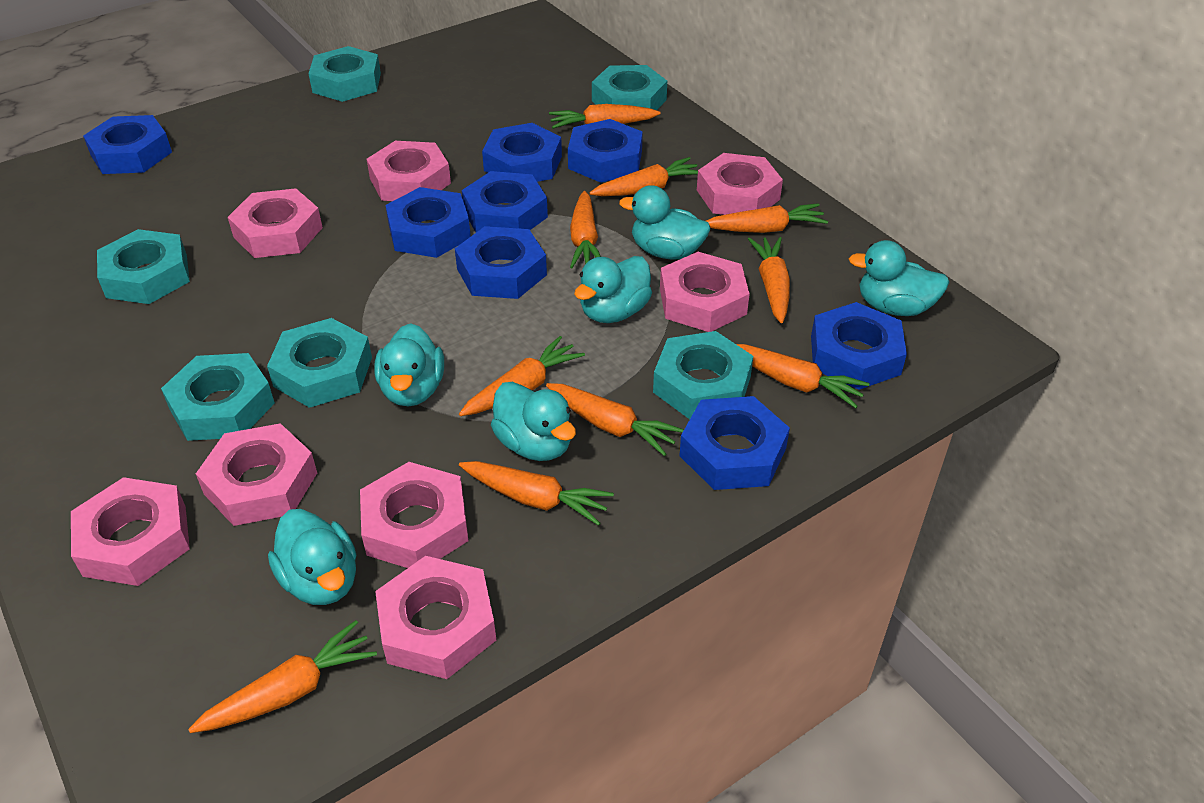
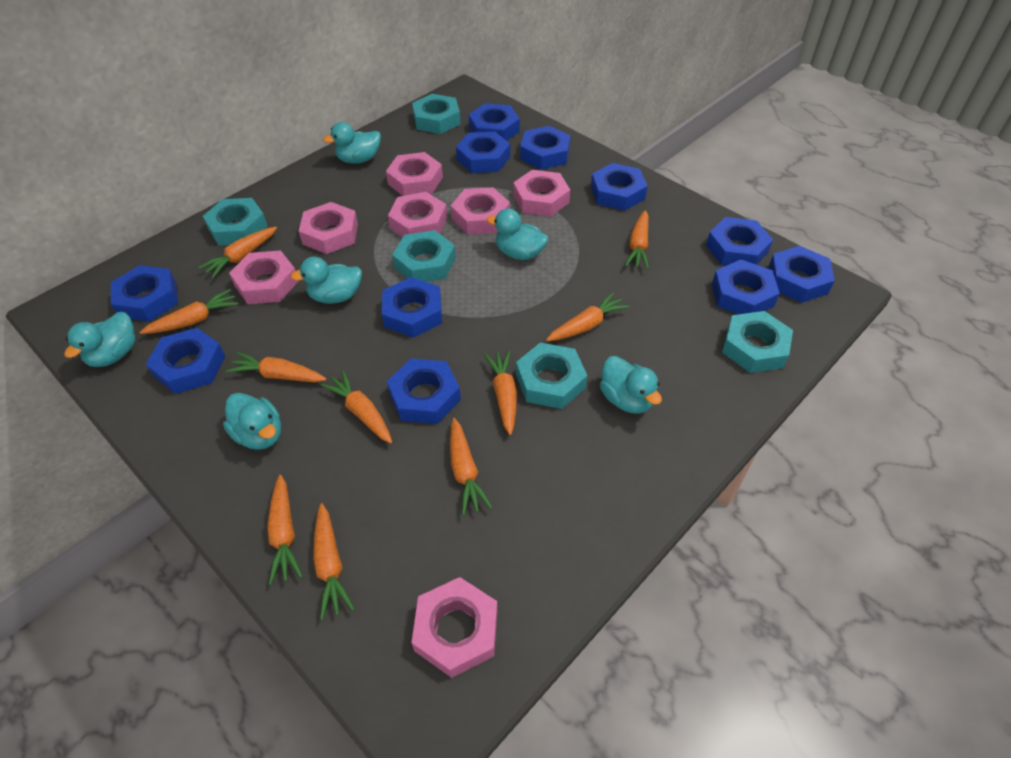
blue nut: [83,115,172,174] [385,187,471,258] [455,226,547,299] [462,171,548,232] [482,123,562,182] [568,119,643,183] [679,396,790,490] [811,302,907,390] = 8 -> [111,265,178,322] [146,328,225,394] [382,277,442,338] [387,358,461,424] [456,131,510,173] [468,103,520,141] [520,126,571,170] [591,163,647,211] [706,217,773,265] [712,260,780,314] [768,246,835,303] = 11
pink nut: [71,477,190,586] [196,423,317,526] [228,188,323,258] [360,462,468,568] [366,141,451,201] [375,556,496,679] [660,252,750,332] [697,153,783,215] = 8 -> [229,250,298,304] [299,202,358,254] [386,152,443,196] [388,192,447,237] [411,577,497,678] [451,187,510,235] [513,170,570,217] = 7
turquoise nut: [97,229,190,304] [161,353,275,441] [267,318,372,408] [309,46,381,102] [592,65,667,110] [653,331,753,419] = 6 -> [203,198,268,246] [392,230,456,282] [412,94,460,134] [516,342,587,409] [722,311,793,373] = 5

